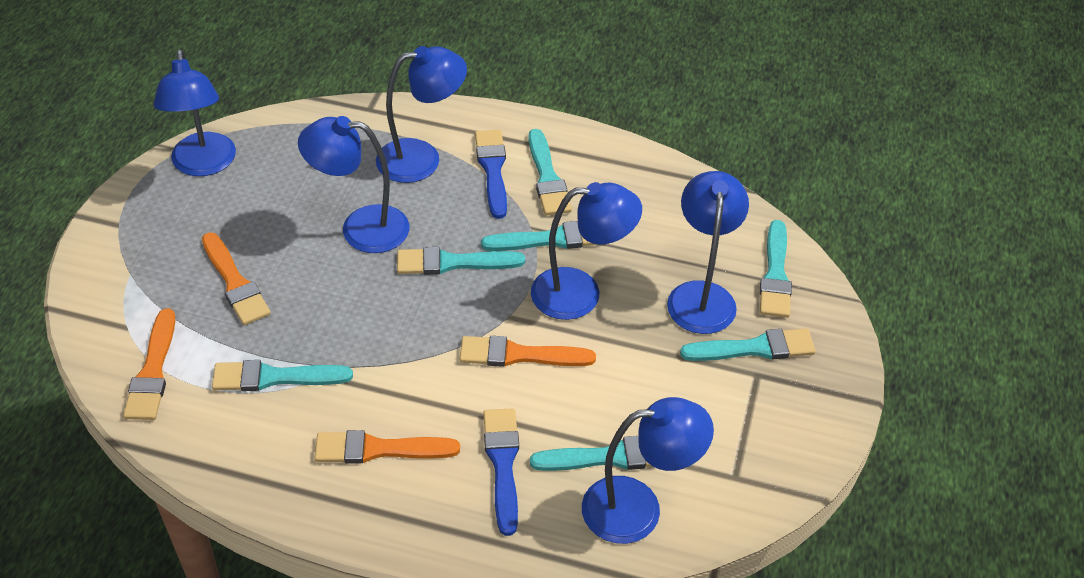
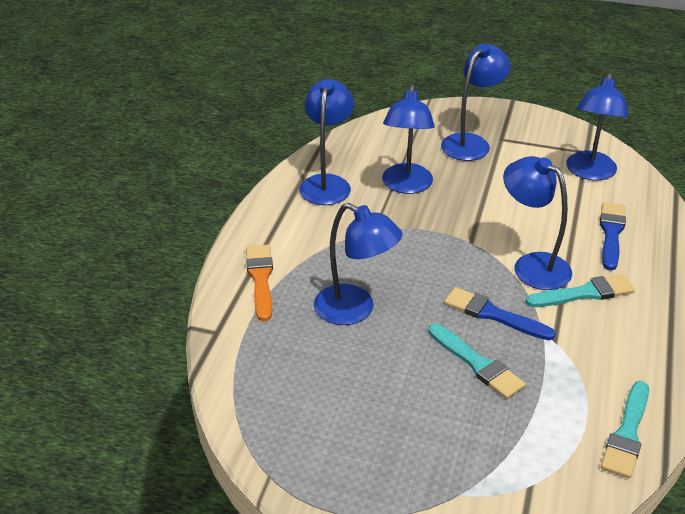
orange brush: [123,308,175,420] [202,232,271,325] [315,430,460,463] [460,336,596,367] = 4 -> [246,245,273,322] = 1
turquoise brush: [212,360,353,391] [397,247,525,275] [481,221,601,251] [528,129,572,215] [530,436,652,471] [680,329,816,361] [760,220,792,318] = 7 -> [428,323,526,399] [526,274,635,307] [601,381,649,478] = 3

